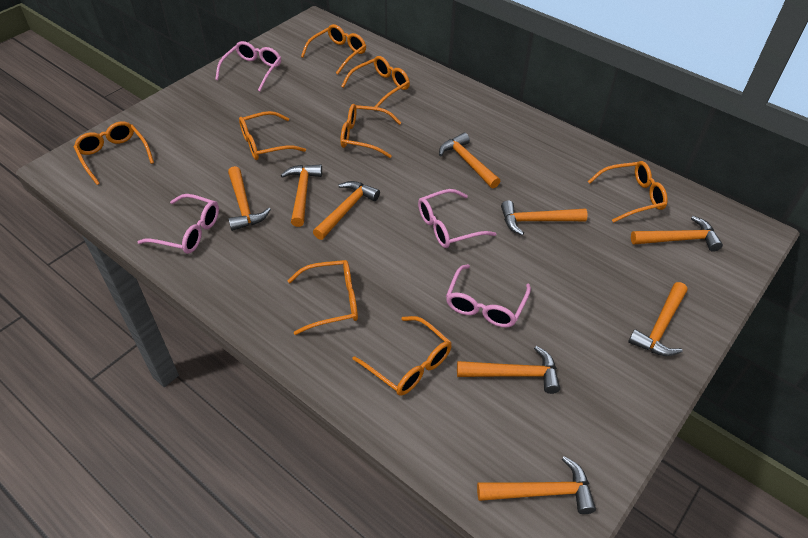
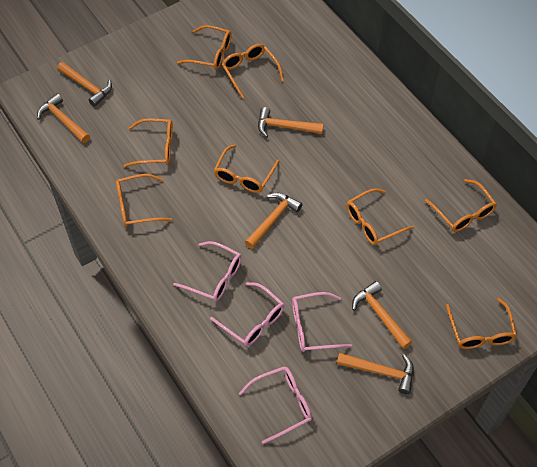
orange hammer: [228,166,271,231] [281,164,322,227] [313,181,380,240] [439,133,500,188] [457,346,560,394] [477,456,596,514] [501,200,588,236] [628,282,687,356] [631,216,723,252] = 9 -> [37,93,90,143] [57,62,112,107] [245,193,303,249] [258,107,324,137] [337,353,414,394] [352,281,412,349] = 6

